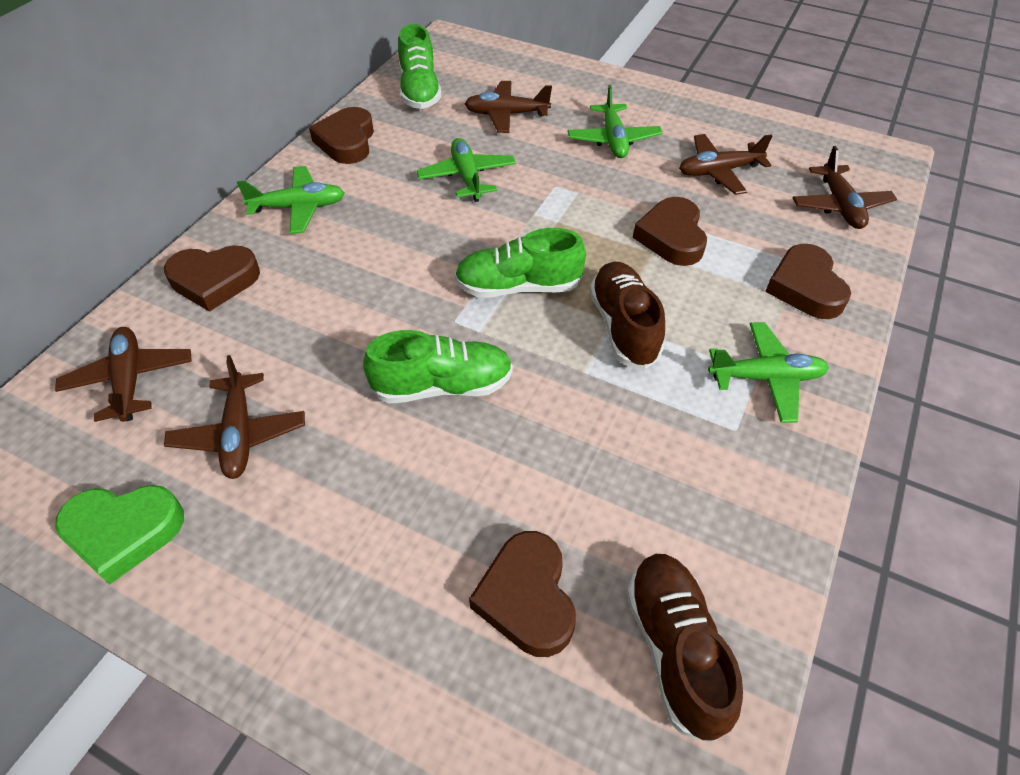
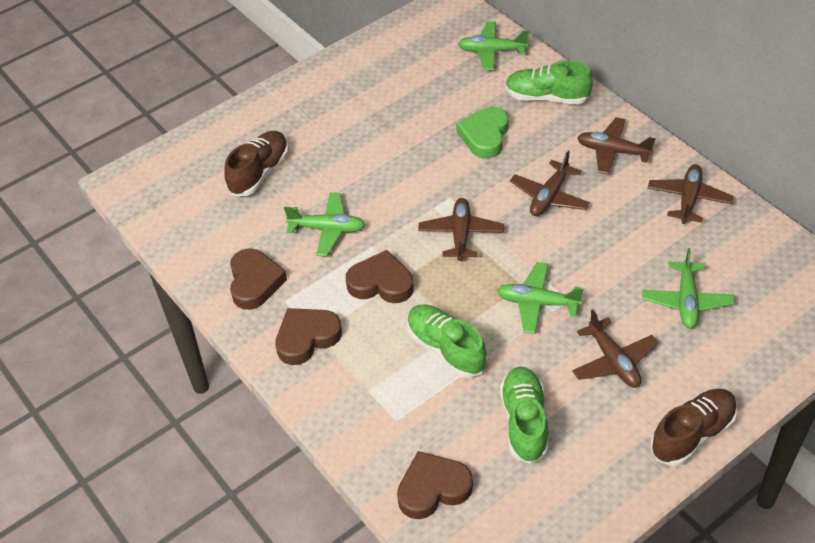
brown heart: [164,245,260,312] [309,107,374,164] [469,531,576,657] [633,197,707,266] [765,244,851,319] = 5 -> [230,249,287,310] [275,308,342,365] [346,250,414,303] [397,451,473,519] = 4

